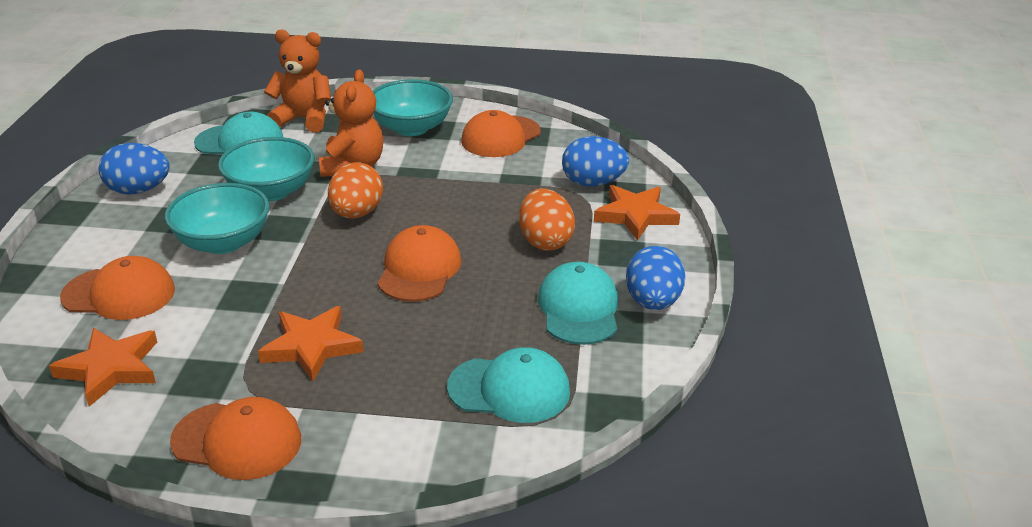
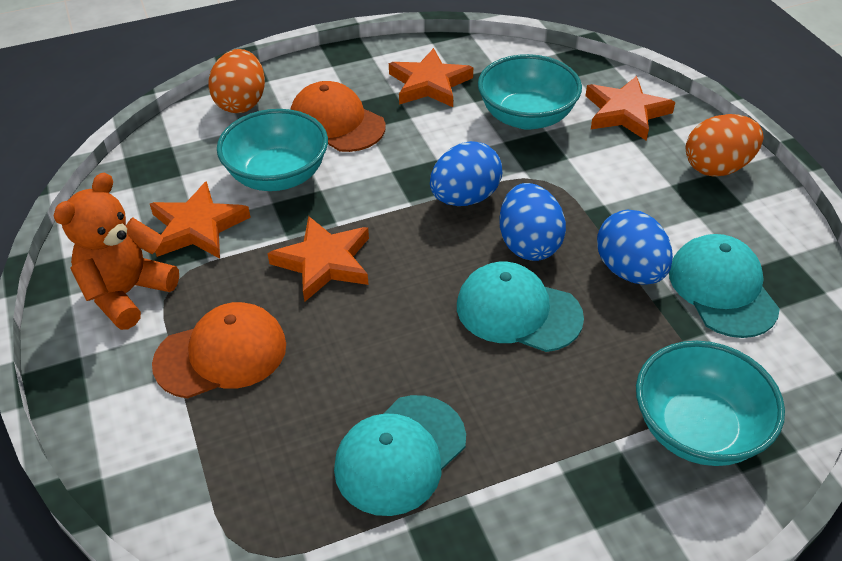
orange cap: [60,256,175,320] [170,397,301,480] [377,225,461,302] [461,110,541,157] = 4 -> [152,302,286,398] [291,81,386,152] = 2
orange star: [49,328,157,407] [258,306,364,382] [594,185,680,241] = 3 -> [150,181,251,259] [267,216,369,302] [389,48,473,107] [586,76,675,141] = 4
orange teddy bear: [264,29,331,133] [319,69,383,177] = 2 -> [54,173,179,330] = 1

